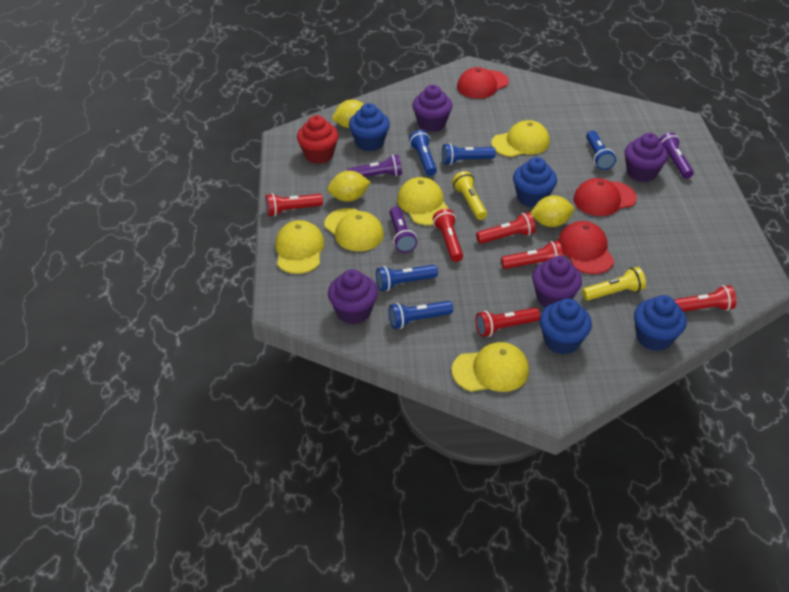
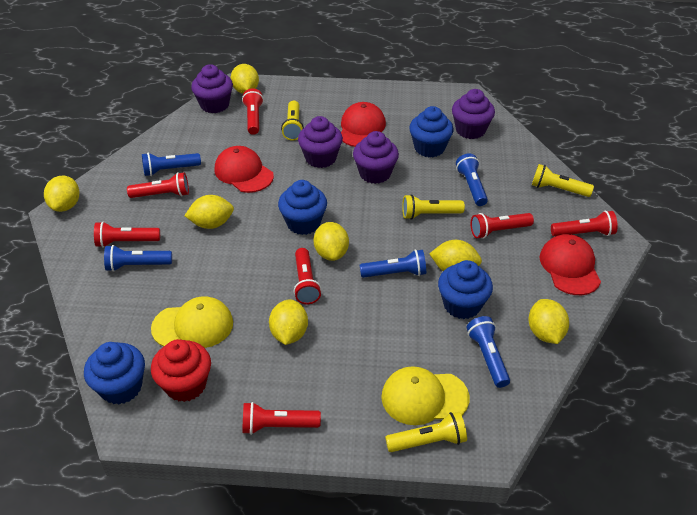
purple flashlight: [347,155,402,177] [389,207,417,253] [659,132,694,179] = 3 -> none = 0
red flashlight: [266,193,323,216] [433,209,463,262] [475,308,540,337] [476,212,536,244] [501,241,563,269] [674,285,736,312] = 6 -> [94,222,160,248] [127,172,189,198] [242,88,264,135] [243,402,321,435] [294,248,321,304] [471,213,534,239] [551,211,618,237] = 7
yellow cap: [275,220,325,274] [324,208,384,251] [397,177,449,225] [452,342,529,392] [491,120,550,157] = 5 -> [151,296,233,348] [381,366,470,425] = 2
yellow flashlight: [452,171,487,220] [582,267,646,301] = 2 -> [281,100,304,141] [385,412,467,452] [402,194,465,219] [532,164,594,197] = 4
yellow lemon: [328,171,371,202] [332,100,364,128] [531,195,574,227] = 3 -> [44,176,79,212] [184,195,234,229] [231,64,259,94] [269,299,308,345] [313,222,349,261] [429,240,482,271] [528,299,569,344] = 7

